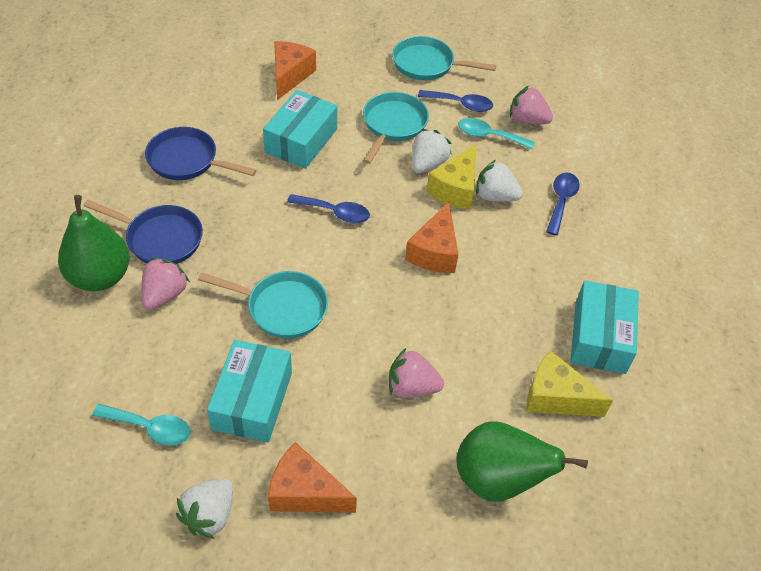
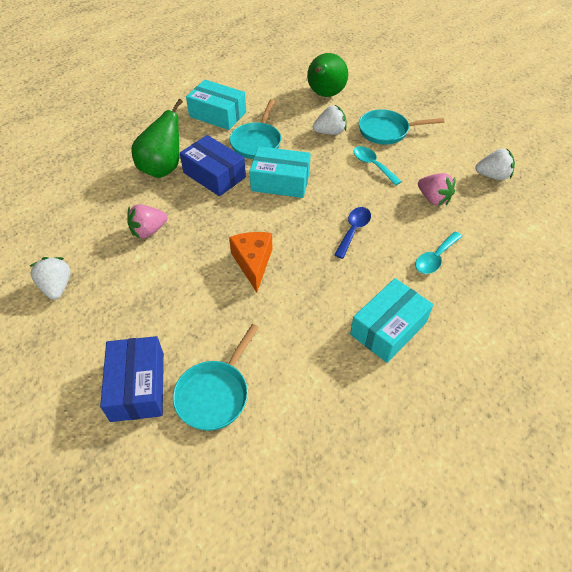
blue box: none = 0 -> [100,336,164,422] [180,135,246,196] = 2
blue pan: [83,200,203,264] [145,127,257,180] = 2 -> none = 0
blue spoon: [287,194,370,223] [418,90,493,112] [546,172,580,236] = 3 -> [334,207,371,259] = 1
orange cheese: [268,442,357,513] [274,41,316,100] [405,202,458,273] = 3 -> [229,232,272,292] = 1
pink strawberry: [141,257,190,310] [389,348,444,398] [510,86,553,125] = 3 -> [127,204,168,239] [418,173,455,205] = 2
yellow cheese: [426,144,476,210] [527,350,613,417] = 2 -> none = 0

